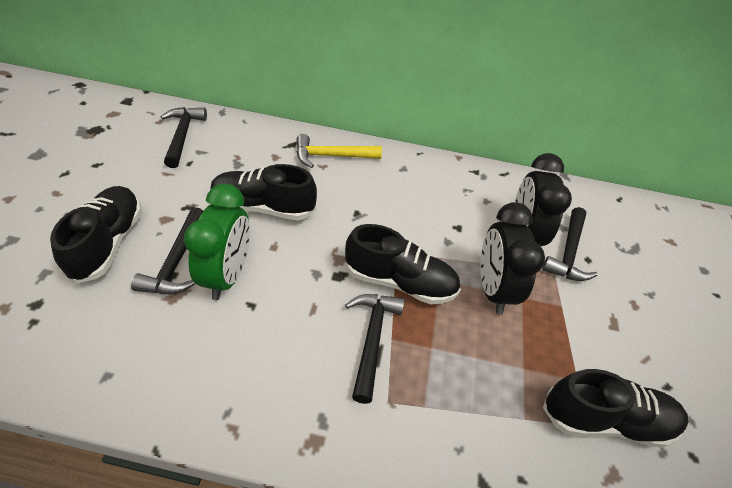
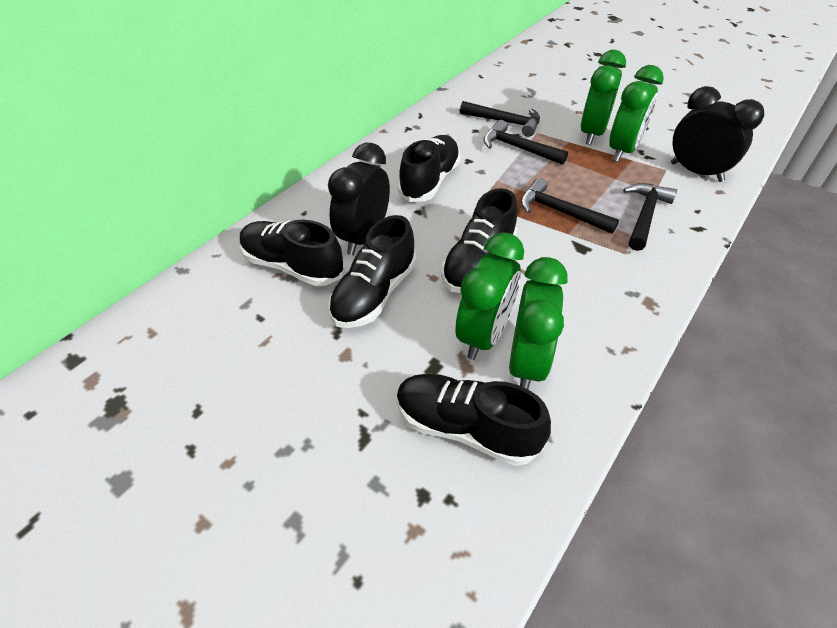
black shoe: [50,186,142,284] [210,164,317,220] [345,224,461,304] [543,369,689,448] = 4 -> [240,220,344,286] [328,215,417,328] [397,374,551,466] [398,135,461,202] [441,188,517,293] = 5
green clock: [184,183,250,300] = 1 -> [456,232,524,360] [509,257,568,389] [580,50,626,145] [609,65,664,162] = 4
yellow hammer: [297,134,382,168] = 1 -> none = 0

